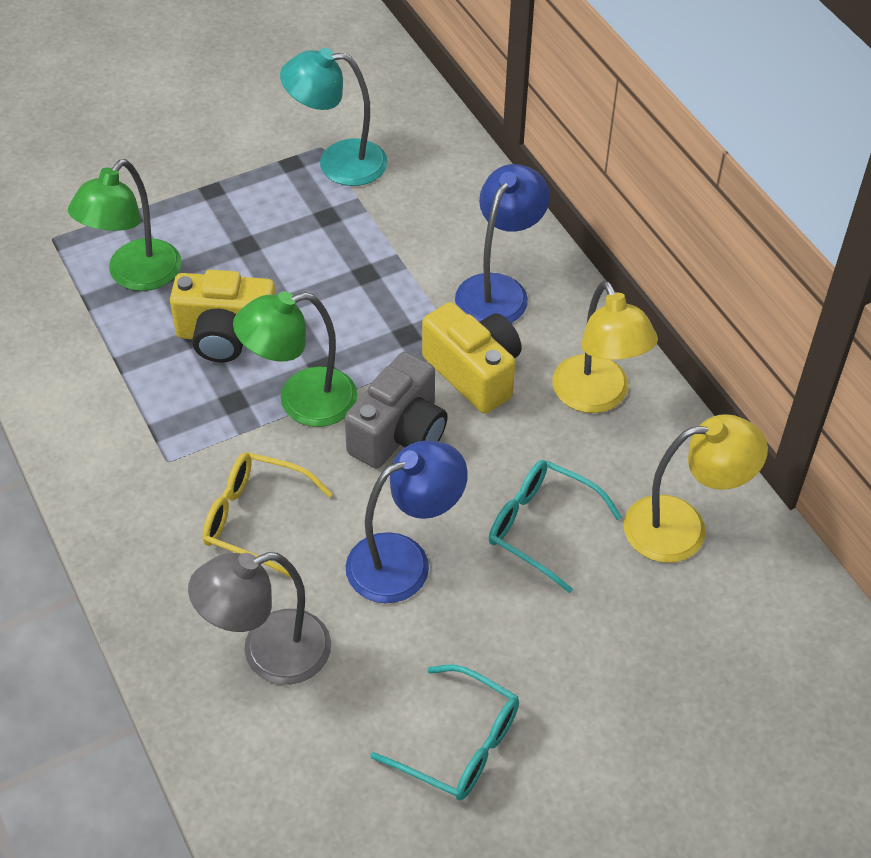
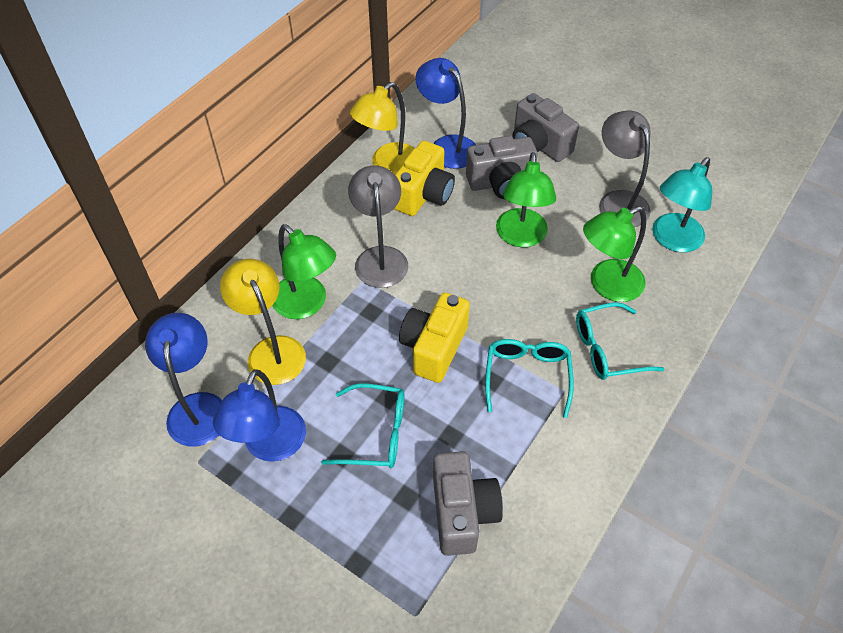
blue lamp: [346,441,468,603] [455,164,550,323] = 2 -> [145,313,222,447] [213,369,306,462] [415,58,476,169] = 3
green lamp: [68,159,181,291] [233,291,358,427] = 2 -> [272,224,336,319] [496,152,556,247] [583,206,646,302] = 3
grey camera: [345,352,448,469] = 1 -> [433,451,503,556] [466,136,538,199] [513,93,579,162] = 3
grey lamp: [188,552,331,685] = 1 -> [348,165,408,288] [599,110,651,227] = 2
turquoise glasses: [371,664,519,800] [488,460,622,593] = 2 -> [321,383,404,468] [485,339,574,418] [576,302,664,380] = 3
yellow glasses: [202,453,333,577] = 1 -> none = 0

